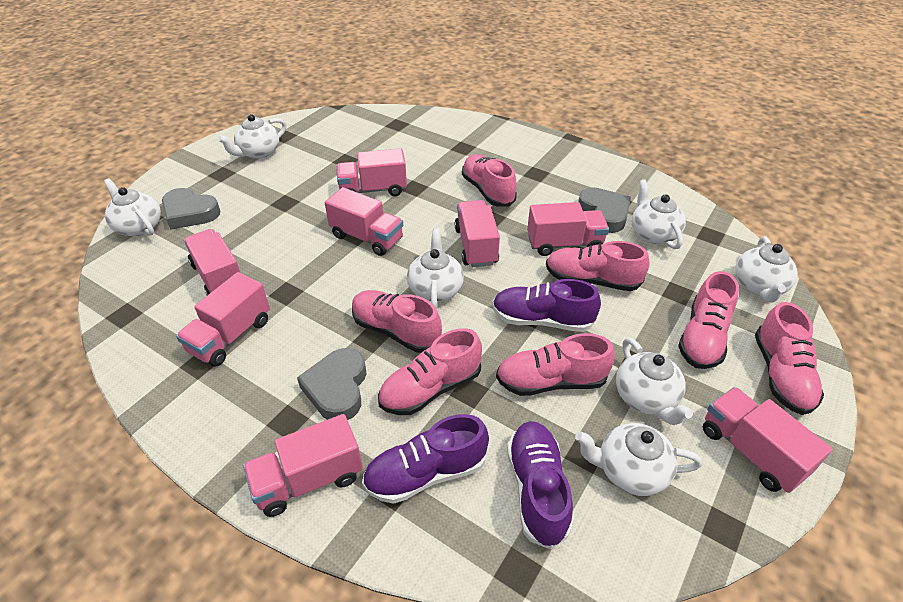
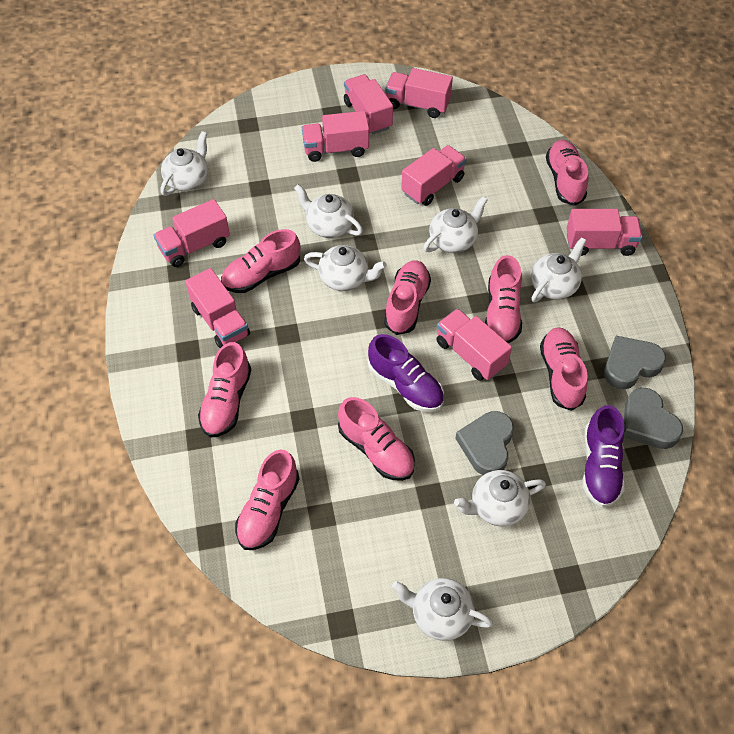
pink shoe: [352,290,442,353] [378,328,482,415] [462,154,517,207] [496,333,615,396] [546,241,650,291] [678,271,739,369] [755,302,824,415] = 7 -> [198,342,251,438] [221,229,300,293] [235,450,299,550] [338,397,415,481] [384,260,431,335] [485,255,522,344] [540,327,588,411] [546,140,589,206] = 8
purple shoe: [362,414,489,504] [492,279,601,332] [507,421,573,549] = 3 -> [368,334,444,412] [583,405,625,507] = 2

